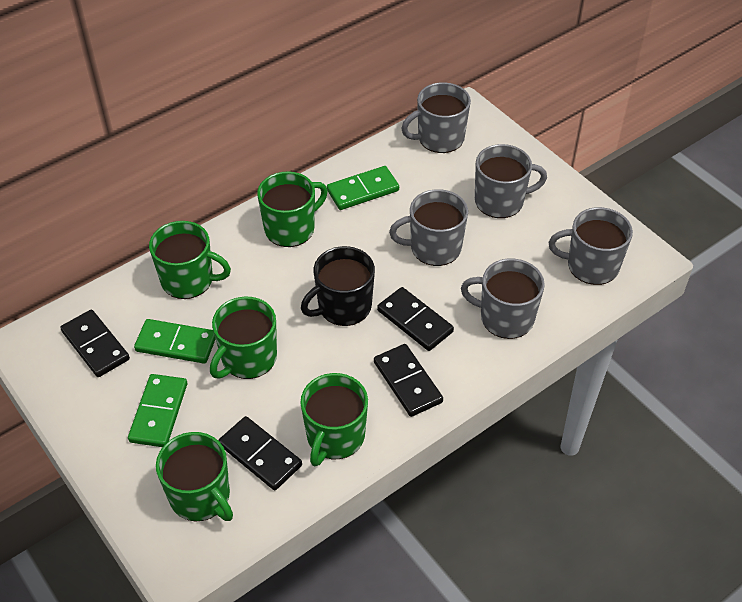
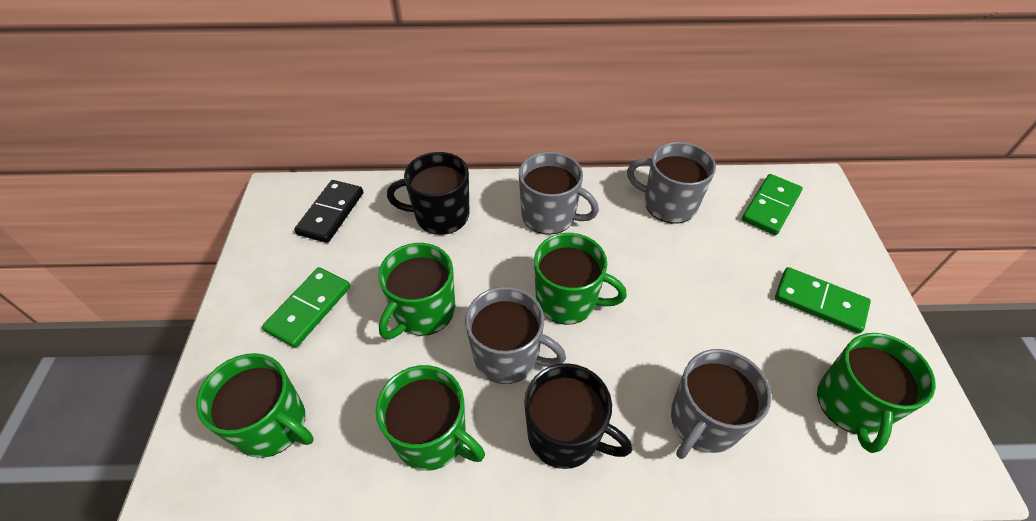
black domino: [60,310,130,377] [218,416,302,490] [374,344,443,417] [377,287,454,351] = 4 -> [294,180,363,243] = 1
black mug: [301,246,375,326] = 1 -> [387,152,470,235] [524,363,632,469] = 2
grey mug: [389,189,468,266] [401,82,471,153] [461,258,545,339] [475,144,547,218] [549,207,633,285] = 5 -> [465,287,566,384] [519,152,599,235] [627,142,716,224] [671,349,772,459] = 4

